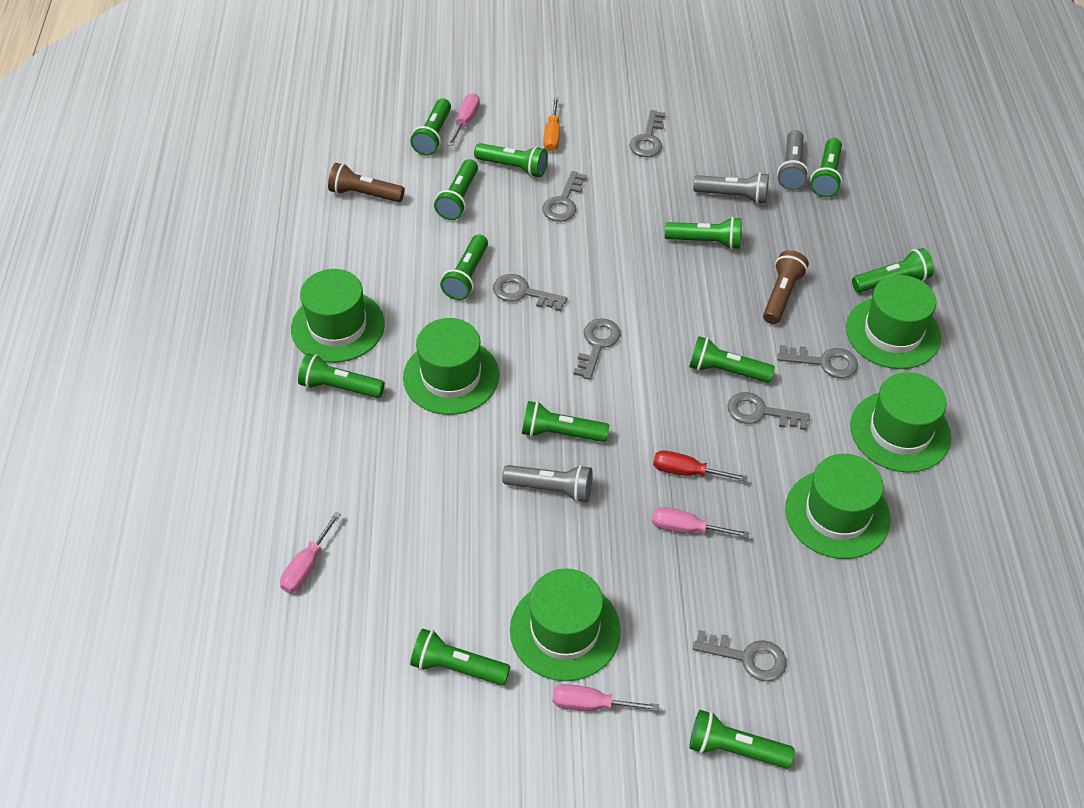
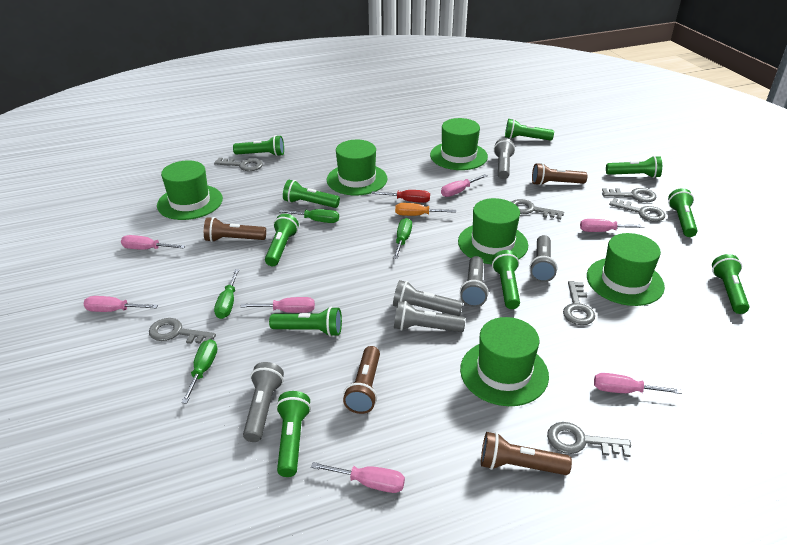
brown flashlight: [328,163,405,202] [763,250,809,324] = 2 -> [204,217,266,242] [343,346,380,414] [481,432,572,475] [532,163,587,186] = 4
green flashlight: [298,353,385,398] [410,98,451,156] [410,629,510,686] [434,159,478,220] [440,234,488,300] [474,143,548,177] [522,401,609,442] [665,217,742,249] [689,336,775,383] [689,710,795,769] [810,138,842,197] [852,248,934,293] = 12 -> [233,135,284,157] [265,214,299,266] [269,307,342,337] [276,391,311,477] [283,180,340,208] [492,250,520,309] [505,119,554,141] [606,156,662,178] [668,188,698,237] [712,254,749,314] = 10
green screwdriver: none = 0 -> [181,339,217,404] [214,269,239,319] [279,209,339,223] [393,218,412,259] = 4
grey flashlight: [502,465,593,502] [693,172,769,204] [777,130,809,190] = 3 -> [243,362,284,442] [393,280,463,316] [394,301,465,332] [460,256,489,307] [494,138,515,179] [529,235,557,282] = 6
pink screwdriver: [280,512,341,593] [448,93,480,146] [552,684,659,711] [652,507,749,538] = 4 -> [84,296,158,312] [121,235,185,250] [241,297,315,313] [311,462,405,493] [441,174,487,197] [580,219,645,232] [594,373,682,394] = 7

